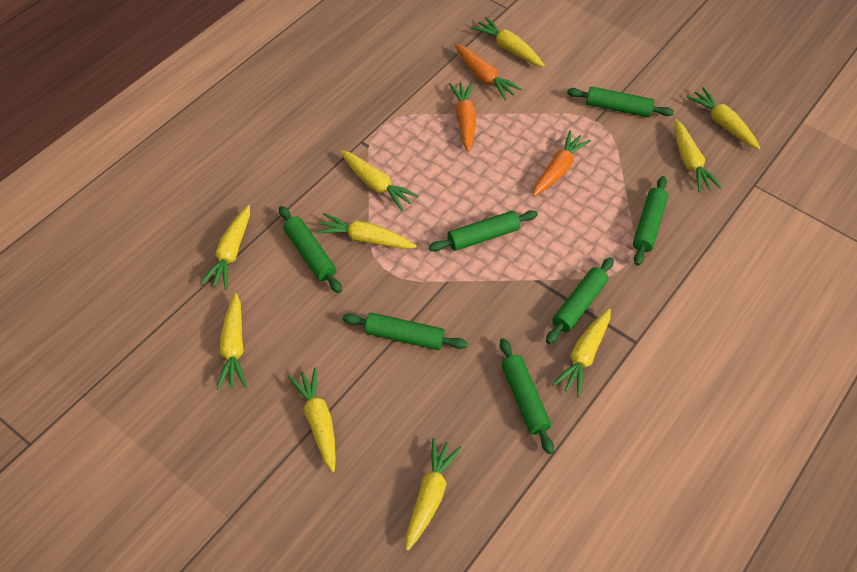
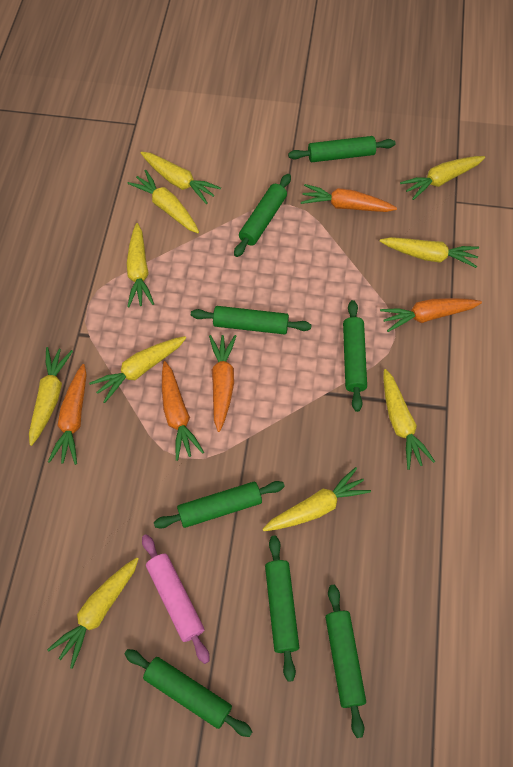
green rolling pin: [279,206,342,293] [343,312,467,350] [429,210,538,252] [500,338,554,454] [546,257,614,344] [567,86,674,118] [633,176,668,266] = 7 -> [124,649,253,737] [154,481,285,529] [191,306,312,335] [234,174,291,257] [265,536,299,682] [288,136,396,162] [325,585,366,738] [343,300,367,412] = 8
orange carrot: [449,82,476,152] [455,44,522,100] [532,130,591,196] = 3 -> [48,364,87,465] [162,361,204,461] [209,335,236,432] [301,184,397,212] [380,298,482,332] = 5
pink rolling pin: none = 0 -> [142,534,209,664] = 1

